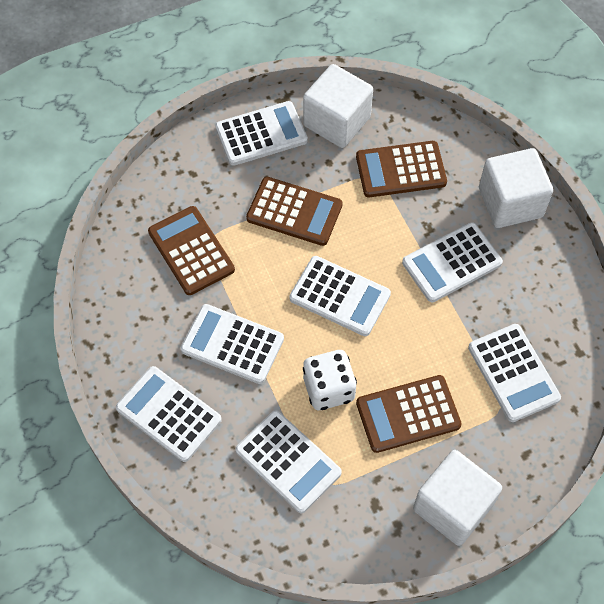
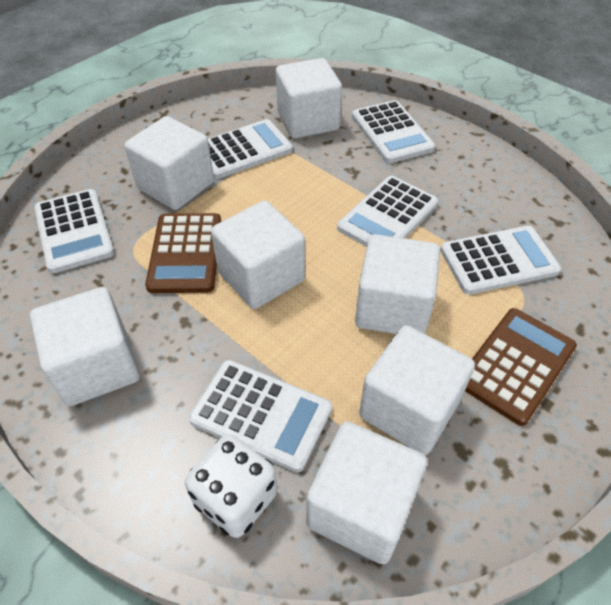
brown calculator: [148,206,235,295] [246,177,343,246] [356,141,447,197] [356,375,462,453] = 4 -> [145,213,221,293] [465,308,577,426] = 2
white calculator: [116,366,222,462] [181,304,284,384] [215,101,308,166] [235,410,342,513] [289,256,391,336] [402,222,503,302] [468,324,561,422] = 7 -> [34,189,114,273] [189,360,332,472] [208,119,293,179] [337,176,438,247] [352,100,435,163] [440,226,561,295] = 6
white cube: [303,64,373,148] [413,450,502,546] [479,148,553,228] = 3 -> [30,287,140,406] [125,116,214,210] [211,201,305,309] [276,58,342,139] [306,421,427,564] [355,234,440,334] [359,325,475,455] = 7

